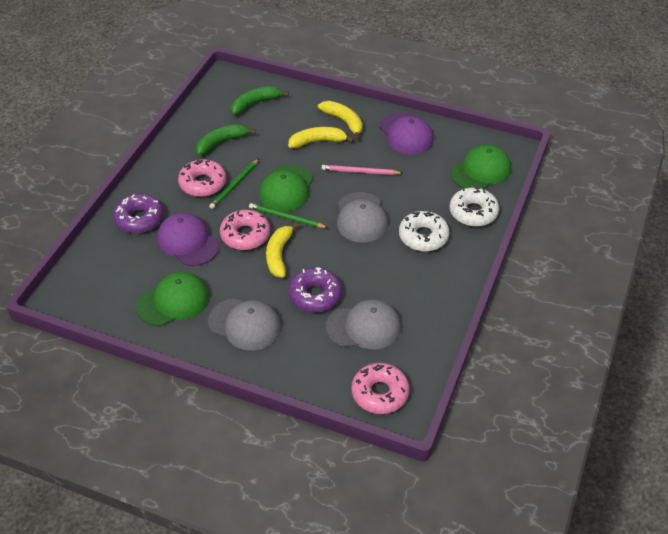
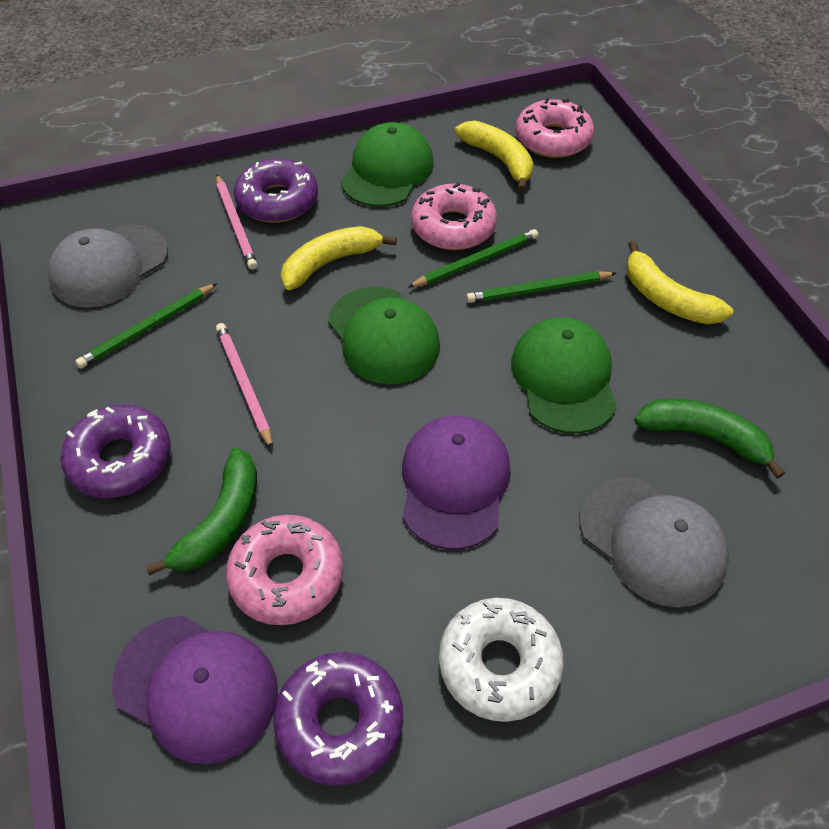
green pencil: [209,159,259,209] [249,203,328,228] = 2 -> [75,283,217,369] [408,229,538,287] [466,271,616,303] = 3
grey cap: [208,298,281,350] [326,299,401,350] [337,192,388,243] = 3 -> [48,225,168,308] [579,477,729,607] = 2
pink pencil: [322,165,402,175] = 1 -> [216,175,258,270] [216,323,273,449] = 2
purple donut: [113,194,163,233] [289,268,342,312] = 2 -> [61,404,171,498] [234,159,318,223] [273,652,403,786] = 3
white donut: [399,211,449,251] [450,187,499,227] = 2 -> [439,598,564,722] = 1

